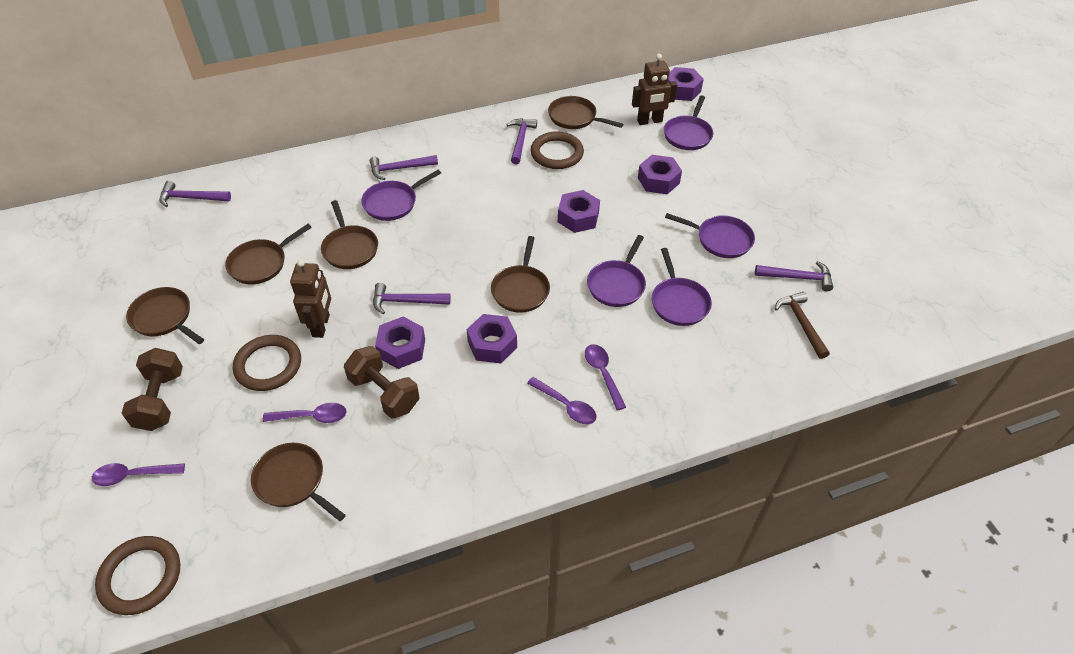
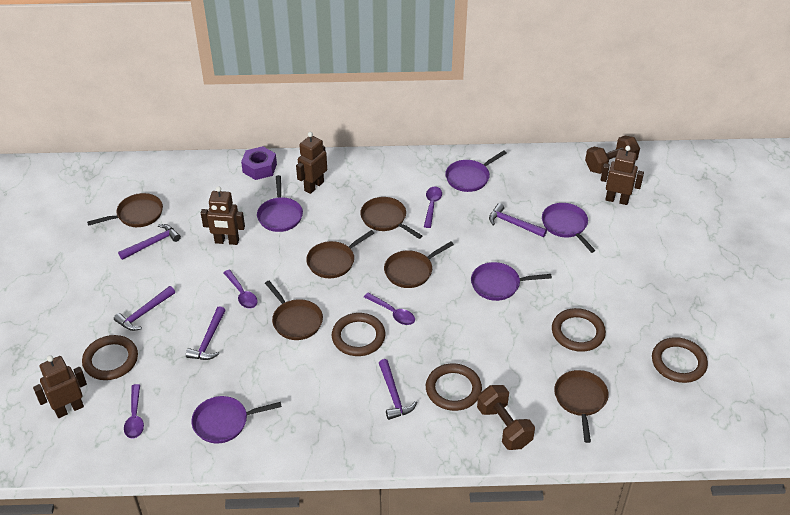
brown hammer: [775,292,830,359] = 1 -> none = 0
brown ring: [95,536,180,615] [233,335,301,391] [531,131,584,169] = 3 -> [82,335,138,380] [332,313,385,356] [426,363,482,411] [552,308,606,352] [652,337,708,383] = 5
brown robot: [290,259,331,338] [632,54,677,125] = 2 -> [33,355,87,418] [201,186,245,245] [296,132,327,194] [601,146,644,205] = 4
purple nut: [375,317,425,369] [467,314,517,363] [558,190,600,233] [638,155,682,194] [668,67,704,101] = 5 -> [241,146,277,180] = 1

